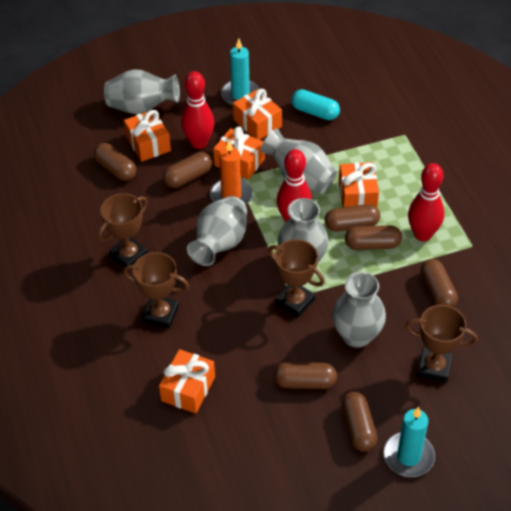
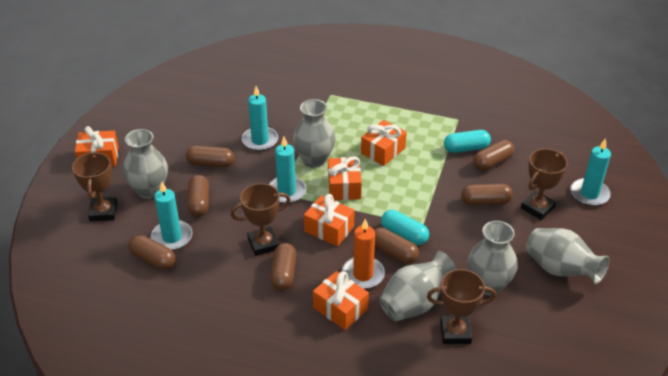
red bowling pin: [181,71,214,149] [277,149,312,222] [408,163,444,241] = 3 -> none = 0
turquoise candle: [221,38,259,106] [384,407,435,477] = 2 -> [151,181,193,250] [242,86,278,151] [269,137,306,203] [571,138,611,206] = 4
turquoise capsule: [291,89,340,120] = 1 -> [381,210,429,245] [444,130,491,153] = 2

